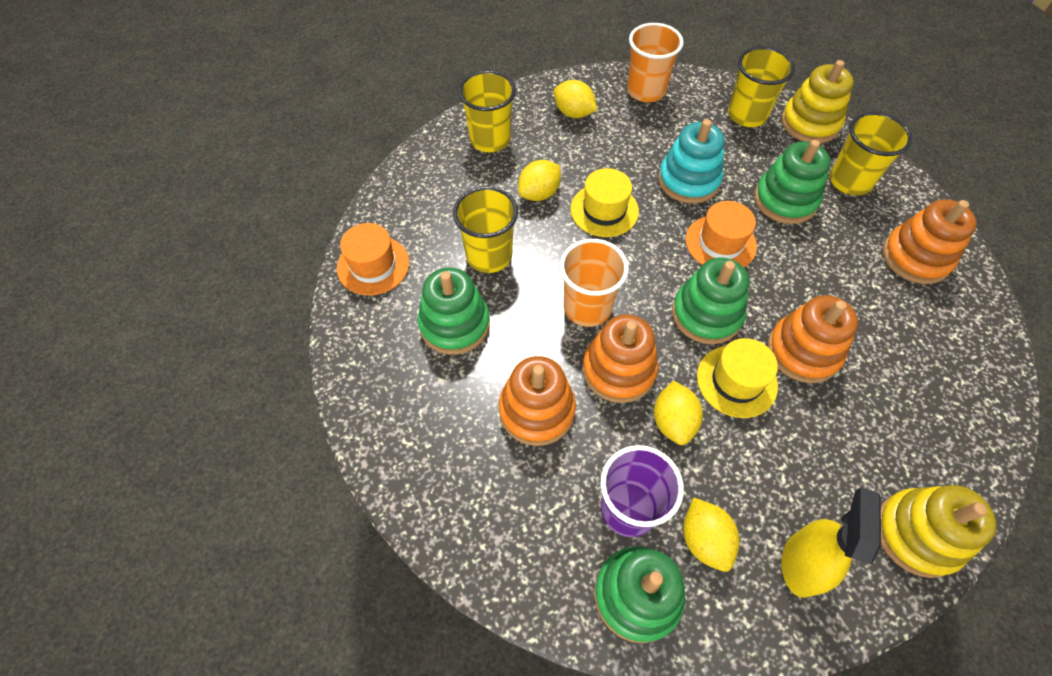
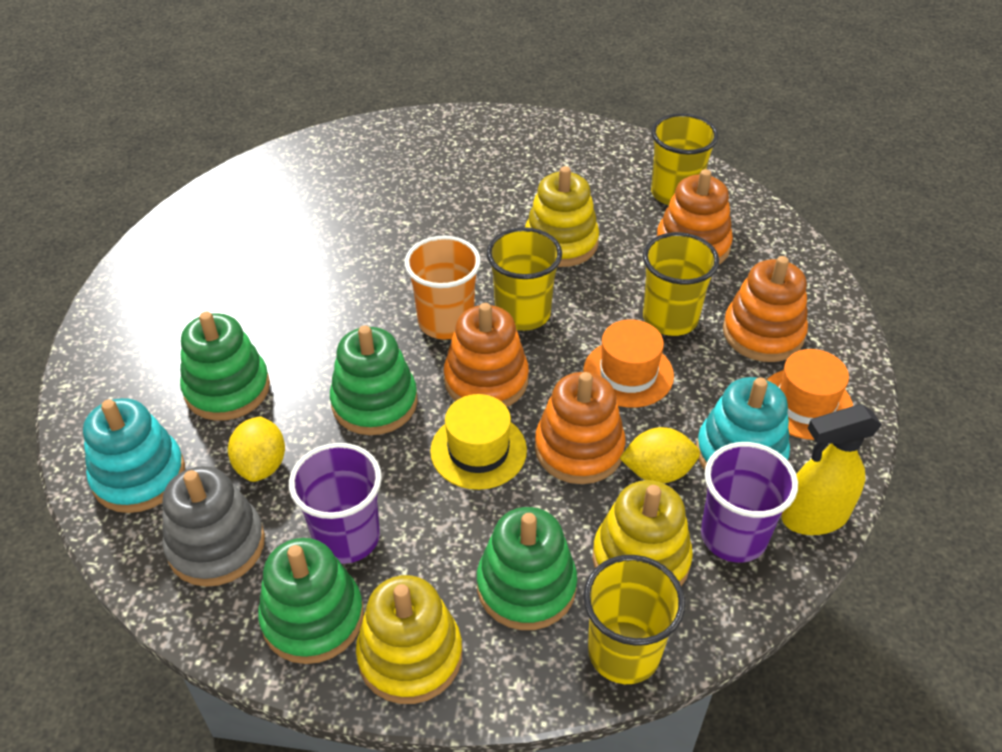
grey stacking toy: none = 0 -> [162,466,265,587] = 1
orange cup: [560,239,629,327] [627,23,684,102] = 2 -> [405,236,481,339] = 1
purple cup: [600,445,684,537] = 1 -> [289,443,382,564] [701,442,798,563] = 2
turquoise stacking toy: [658,119,725,204] = 1 -> [83,398,185,513] [696,377,790,470] = 2
yellow hat: [571,168,639,237] [697,338,778,418] = 2 -> [430,394,527,490] = 1
yellow lemon: [518,160,561,201] [554,80,597,118] [654,381,703,445] [683,498,740,572] = 4 -> [228,416,285,482] [620,427,700,483] = 2
yellow stacking toy: [782,60,854,143] [881,485,996,578] = 2 -> [356,575,462,704] [525,166,599,267] [592,480,693,586] = 3

